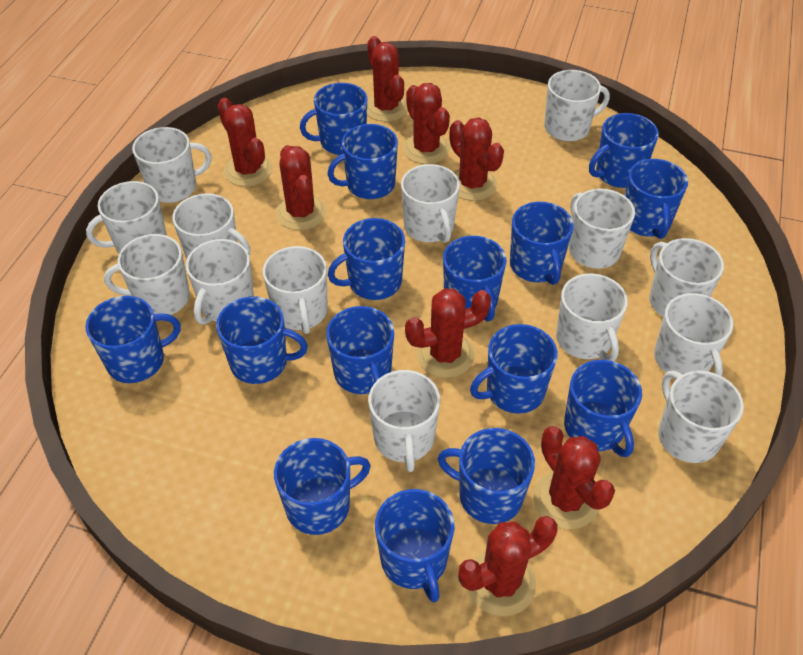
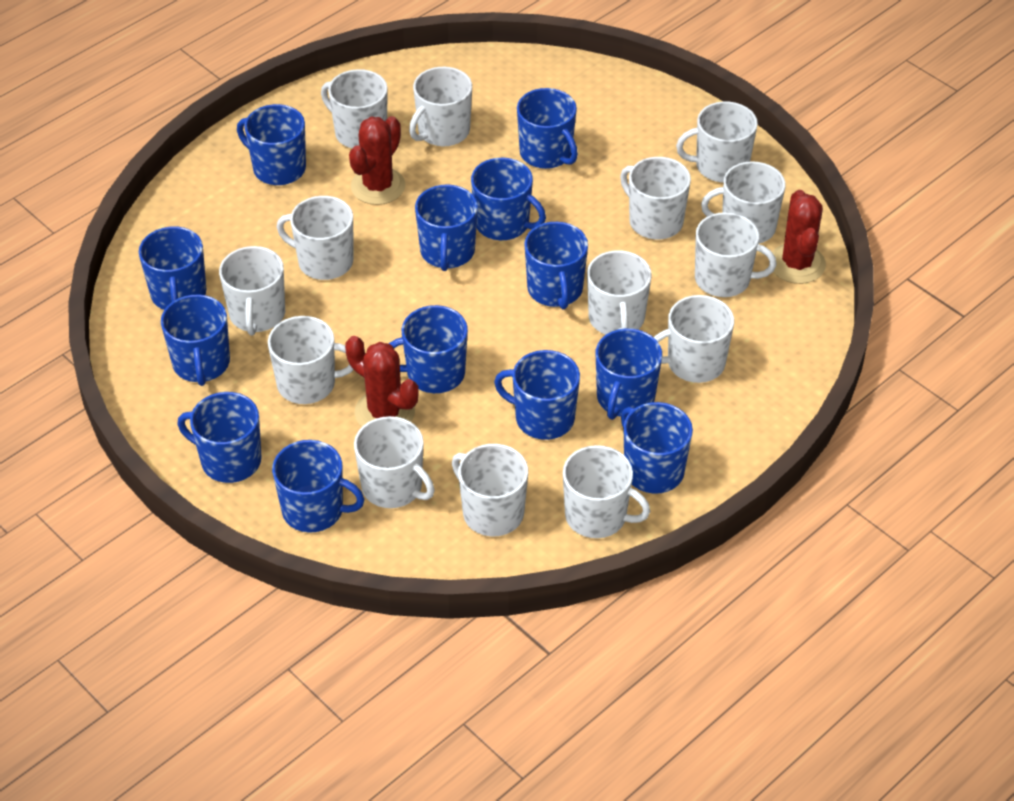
blue mug: [85,296,181,383] [216,297,308,384] [274,438,371,535] [300,83,367,155] [326,306,394,394] [328,124,398,199] [328,218,405,300] [375,489,454,602] [438,428,535,524] [443,236,506,322] [470,324,558,414] [510,202,574,285] [564,360,642,457] [589,113,659,188] [625,159,688,239] = 15 -> [139,226,206,310] [161,295,230,386] [177,392,262,483] [237,104,306,185] [272,440,365,533] [389,305,468,393] [415,185,478,271] [471,158,546,240] [494,350,580,440] [517,88,578,169] [524,222,588,309] [596,328,662,420] [621,402,693,494] = 13
red cactus: [217,98,273,187] [275,145,326,230] [367,36,408,122] [402,83,450,164] [405,288,491,378] [450,118,504,201] [458,516,558,616] [533,426,615,529] = 8 -> [345,336,419,427] [349,116,406,205] [769,190,826,284] = 3

